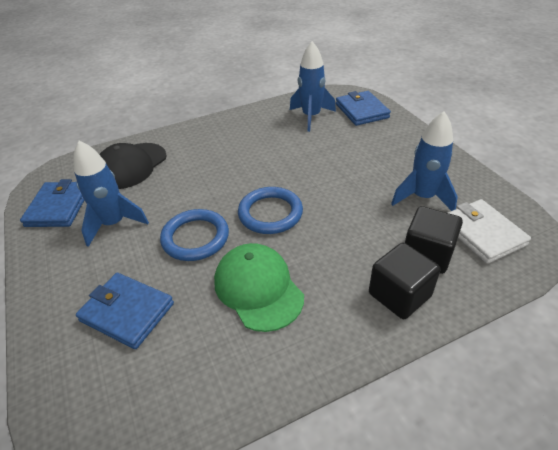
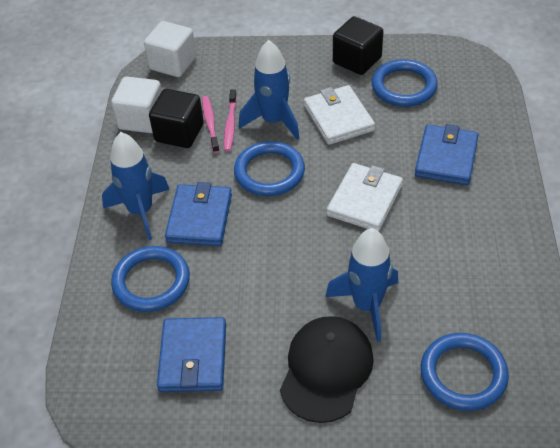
blue ring: [160,209,229,261] [238,187,303,234] = 2 -> [111,246,190,312] [234,141,305,196] [372,59,438,107] [421,333,509,411] = 4
green cap: [214,243,304,332] = 1 -> none = 0
pink toothbrush: none = 0 -> [202,96,219,153] [224,89,237,152] = 2
white cube: none = 0 -> [111,76,162,133] [144,21,196,77] = 2
white wallet: [448,199,531,264] = 1 -> [304,85,375,145] [327,163,403,231] = 2

